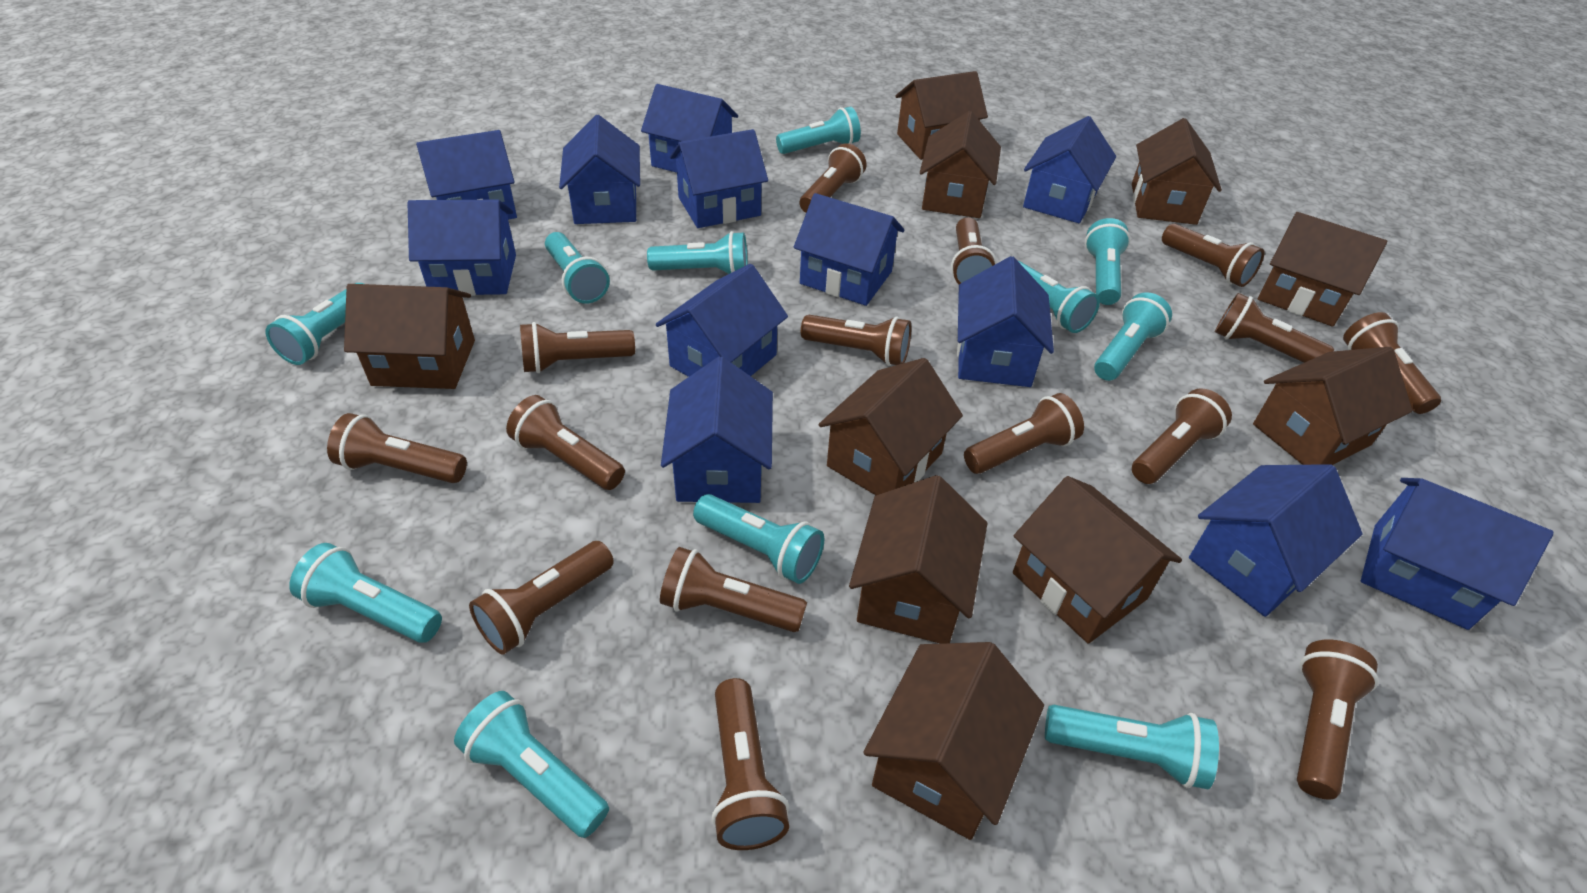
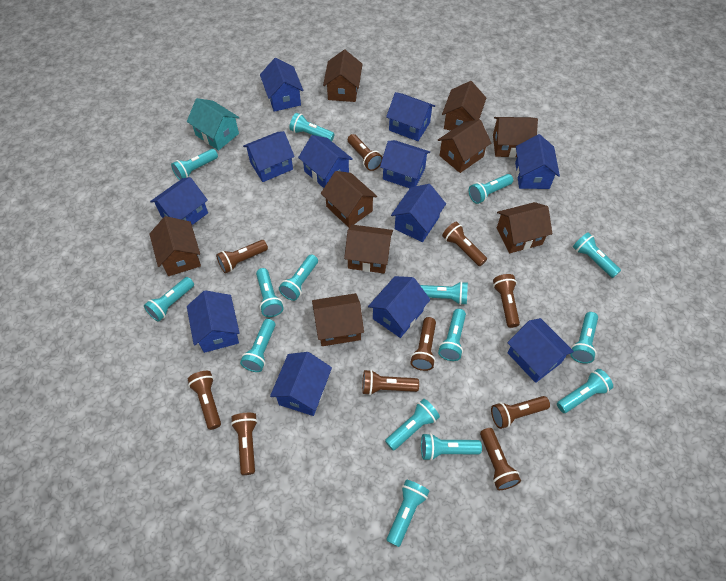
brown flashlight: [327,413,467,483] [469,541,614,655] [506,395,625,490] [520,322,635,373] [660,547,807,632] [712,678,789,850] [800,143,867,213] [801,315,911,366] [951,217,997,284] [964,393,1084,474] [1132,388,1232,484] [1162,224,1264,287] [1215,293,1334,363] [1297,640,1379,800] [1343,312,1441,414] = 15 -> [188,371,221,430] [216,240,268,273] [231,413,258,475] [348,134,383,171] [362,370,419,395] [410,317,436,371] [442,222,487,266] [480,428,521,490] [491,396,550,429] [493,274,520,328] = 10
brown house: [344,284,475,389] [819,358,963,495] [849,475,987,644] [863,642,1044,840] [895,71,988,160] [920,111,1001,218] [1013,476,1182,644] [1132,118,1222,225] [1253,347,1412,465] [1258,212,1387,327] = 10 -> [149,216,201,276] [312,293,364,346] [321,171,377,228] [323,50,362,102] [344,225,393,274] [438,120,491,173] [442,81,486,131] [493,117,538,158] [497,202,552,253] = 9
turquoise flashlight: [265,283,364,365] [289,543,442,643] [454,691,609,838] [545,232,610,304] [647,231,748,274] [693,494,824,584] [776,107,861,154] [1018,261,1100,333] [1045,705,1219,789] [1085,218,1130,305] [1094,292,1172,381] = 11 -> [144,277,194,322] [171,149,218,180] [240,319,275,372] [256,268,284,317] [279,255,318,301] [289,113,335,141] [385,399,440,451] [387,480,429,547] [420,281,468,305] [421,433,482,461] [438,309,466,361] [468,174,513,204] [557,369,613,413] [570,312,598,364] [573,232,621,278] = 15
turquoise house: none = 0 -> [187,98,240,151] = 1

